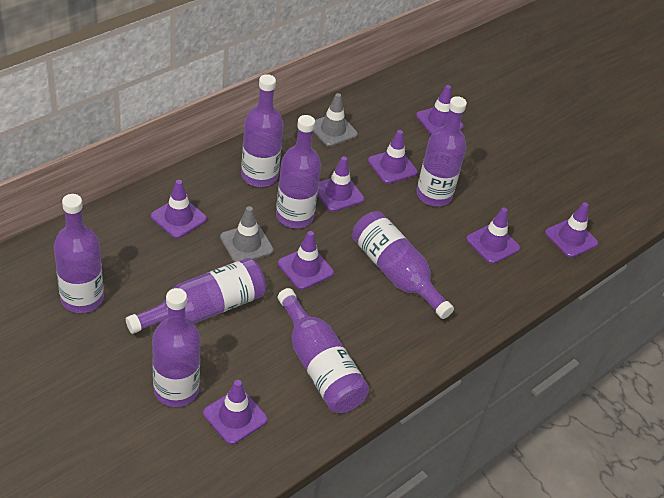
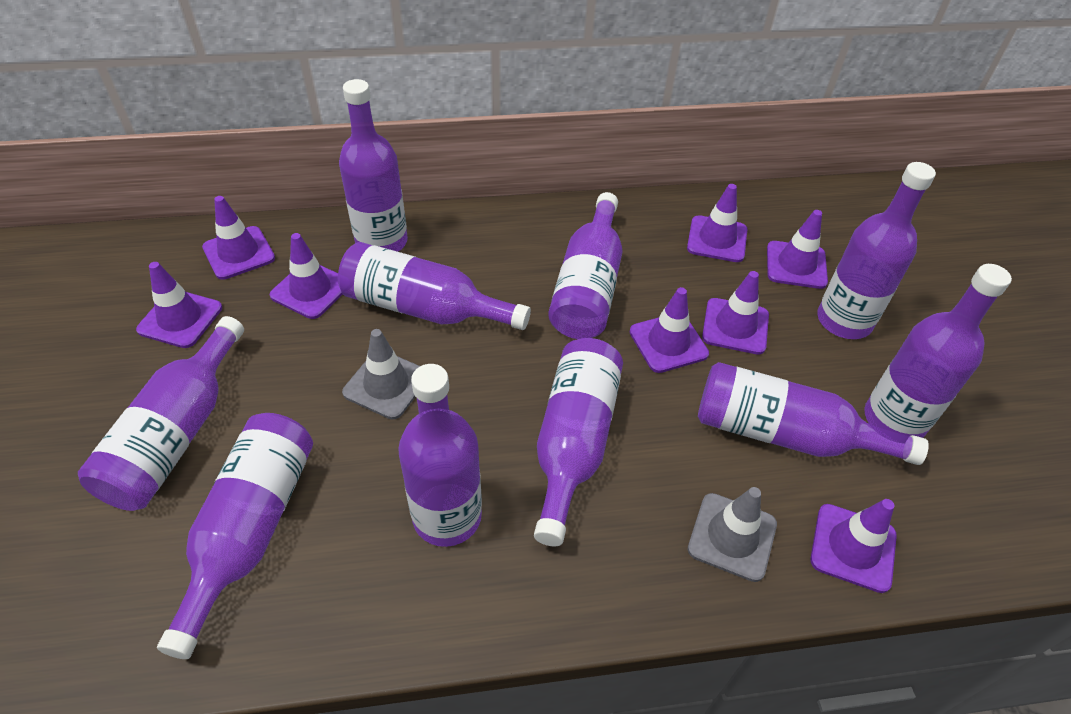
purple bottle: [54,194,104,313] [126,258,266,334] [152,288,201,407] [241,74,283,187] [276,115,321,228] [278,288,369,413] [352,211,454,319] [416,96,467,207] = 8 -> [78,316,244,511] [157,413,313,659] [338,242,531,330] [339,79,408,252] [398,364,482,547] [534,338,623,546] [548,192,623,339] [698,362,929,465] [817,162,936,339] [864,264,1012,438] = 10

